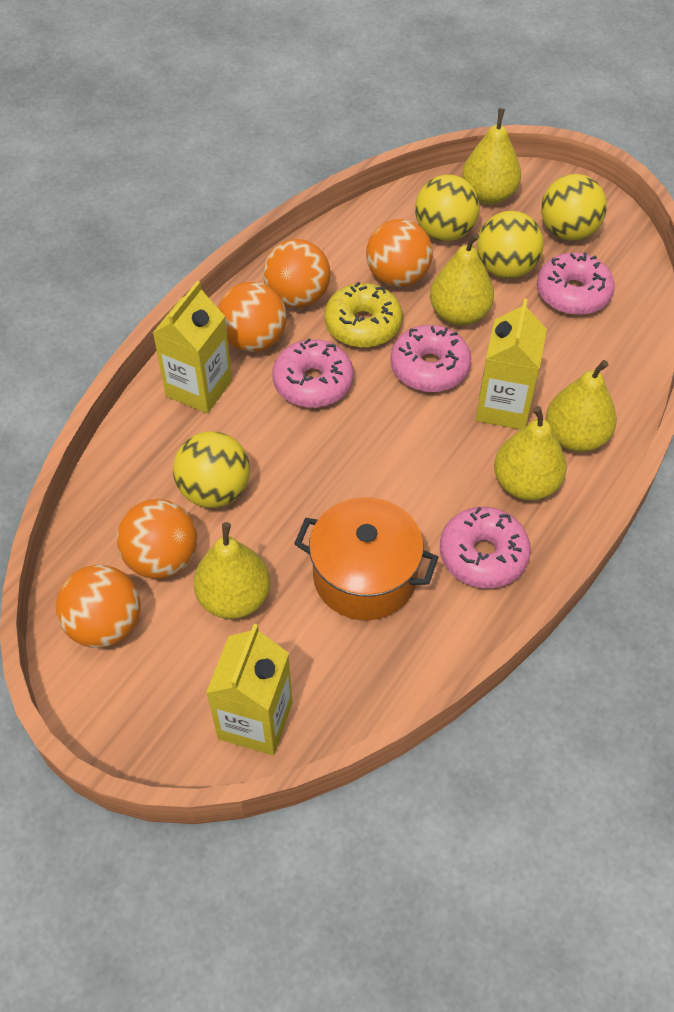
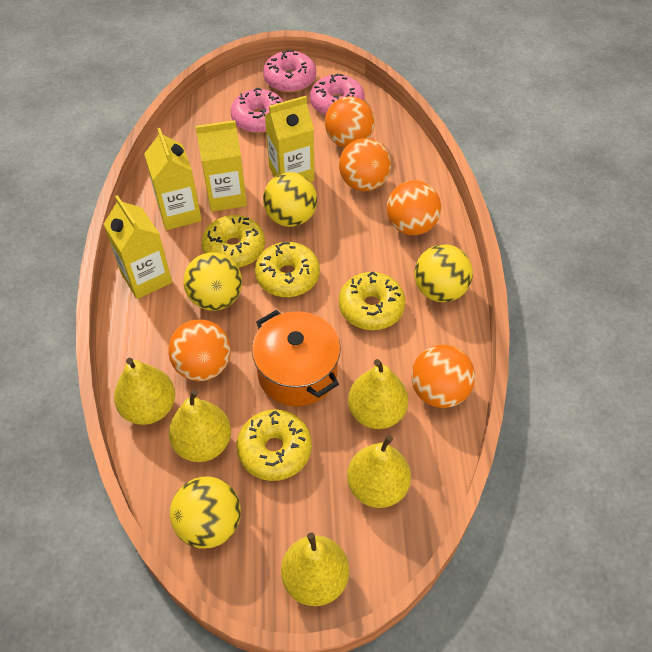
pink donut: [272,338,353,408] [390,325,471,392] [440,507,531,588] [537,253,615,315] = 4 -> [231,88,284,133] [263,50,316,93] [310,74,365,116] = 3
yellow carton: [153,281,232,414] [206,624,292,755] [476,298,547,430] = 3 -> [103,195,172,299] [144,128,202,230] [195,120,247,212] [265,96,314,182] = 4
yellow donut: [324,282,402,348] = 1 -> [202,215,265,268] [237,410,312,481] [255,242,320,297] [339,272,406,330] = 4

